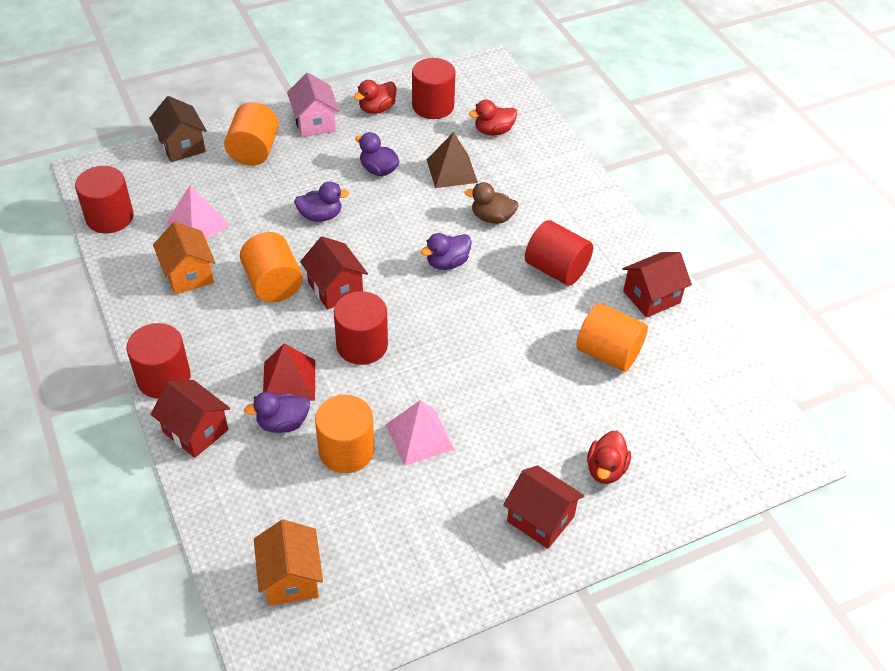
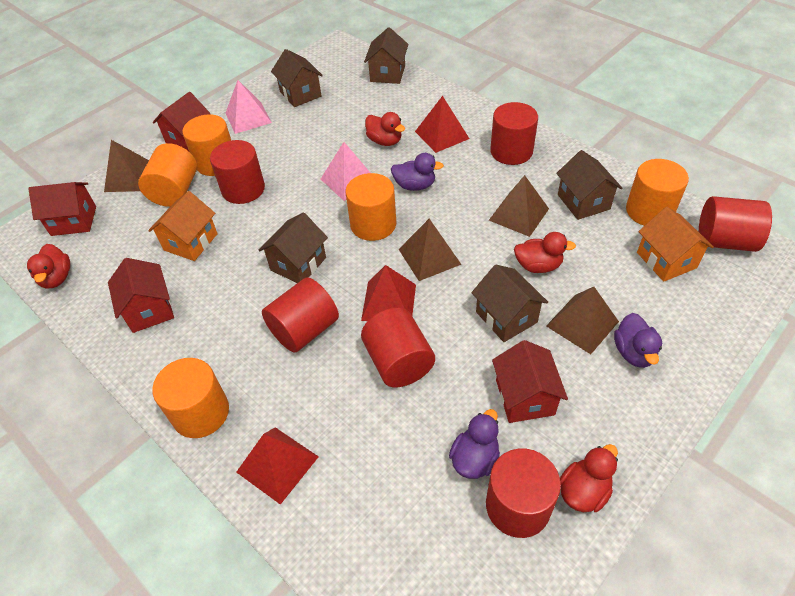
brown duck: [464,182,519,224] = 1 -> none = 0
brown house: [149,96,207,162] = 1 -> [259,212,328,283] [271,49,323,107] [364,27,409,84] [471,265,548,342] [556,150,623,220] = 5
brown pyramid: [427,132,478,188] = 1 -> [104,140,149,192] [399,219,462,281] [489,175,549,237] [546,287,619,354] = 4
orange cylinder: [224,102,279,166] [240,232,303,302] [315,395,374,473] [576,303,648,372] = 4 -> [138,143,197,207] [152,358,229,438] [182,114,231,176] [345,173,396,241] [626,159,689,226] = 5
pink house: [287,73,339,137] = 1 -> none = 0
purple duck: [244,391,310,433] [294,182,350,222] [355,132,399,176] [421,233,472,270] = 4 -> [391,153,444,191] [449,409,500,479] [614,313,662,368] = 3
red cylinder: [75,166,134,233] [126,323,191,399] [334,291,388,365] [412,58,456,119] [525,220,593,286] = 5 -> [210,140,265,204] [262,278,339,353] [361,307,435,387] [486,449,561,538] [490,102,538,165] [699,196,772,252] = 6
red duck: [354,80,396,114] [469,100,517,135] [587,431,631,484] = 3 -> [27,244,70,289] [365,112,405,146] [514,232,576,273] [560,444,618,512] = 4
red pyramid: [263,343,315,401] = 1 -> [236,427,319,505] [361,265,416,321] [415,96,470,153] = 3

